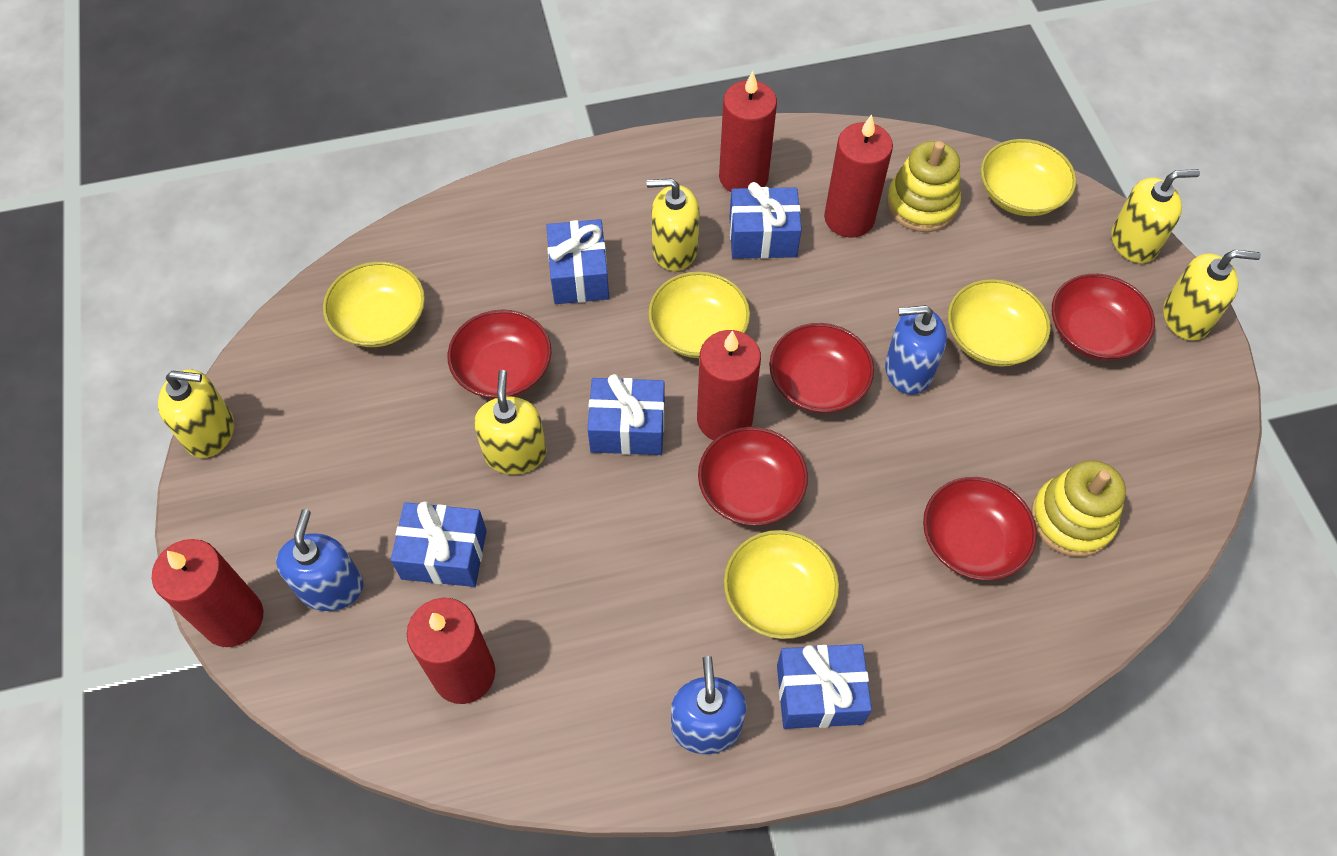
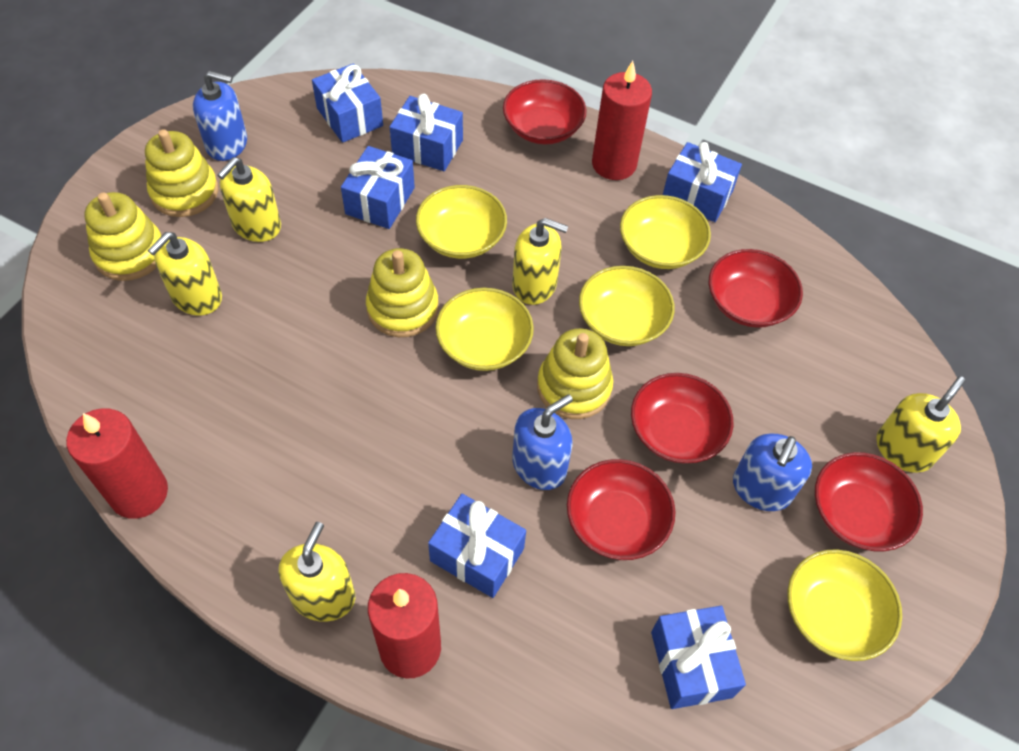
blue gift: [391,501,487,587] [546,219,609,304] [587,374,665,455] [729,182,802,259] [777,644,872,729] = 5 -> [312,64,383,143] [341,146,415,229] [390,94,463,171] [428,494,526,598] [651,606,746,709] [663,142,742,222] = 6
red candle: [152,539,263,647] [407,598,495,704] [697,330,761,441] [719,71,777,192] [824,114,893,238] = 5 -> [66,408,168,519] [368,573,441,679] [592,61,652,180] = 3
yellow stacking toy: [887,141,961,232] [1031,460,1126,557] = 2 -> [84,192,161,281] [145,129,218,217] [366,248,439,337] [537,328,613,419] = 4

